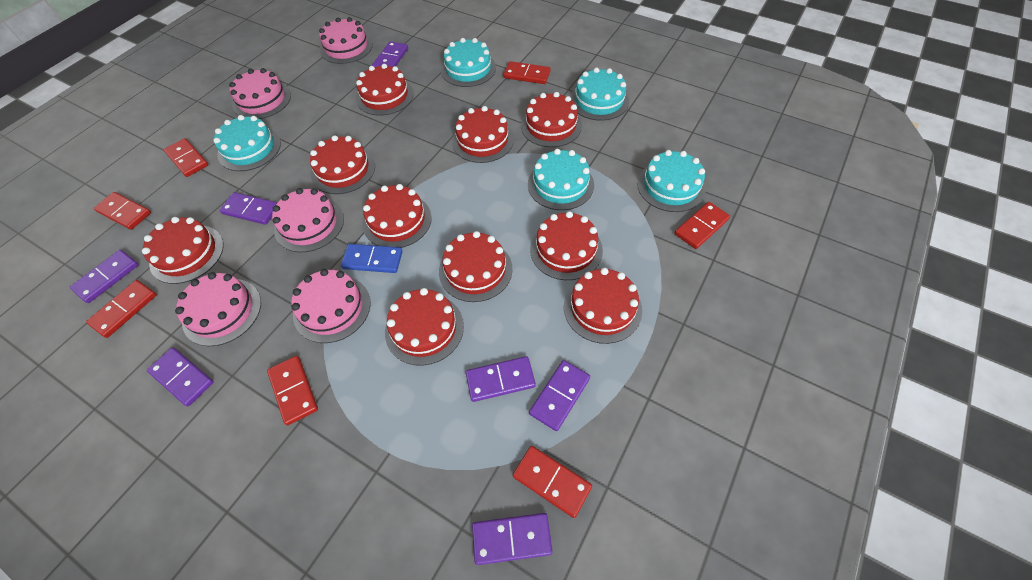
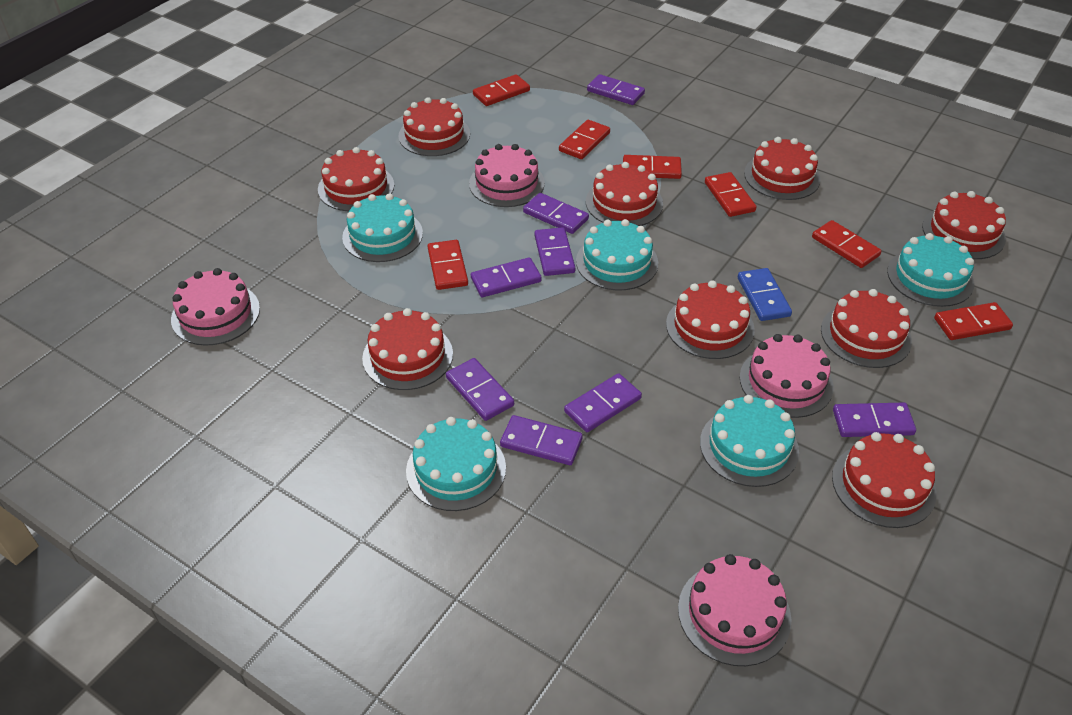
pink cake: [175,272,261,346] [229,68,291,119] [272,188,344,252] [291,269,371,343] [319,17,373,64] = 5 -> [171,268,260,346] [469,144,545,207] [678,554,792,666] [740,334,834,418] = 4
purple domino: [70,250,139,303] [147,348,214,406] [219,192,277,225] [372,41,408,67] [466,356,536,402] [472,513,552,565] [529,360,590,431] = 7 -> [446,358,514,421] [471,257,542,297] [500,415,583,465] [523,193,589,234] [534,227,575,276] [564,373,642,432] [587,74,645,105] [833,403,916,437] = 8
red cake: [142,217,224,284] [310,135,375,194] [356,64,414,116] [362,184,432,248] [385,288,464,366] [439,231,513,302] [452,106,514,163] [521,92,582,147] [530,211,603,280] [564,268,642,344] = 10 -> [318,147,394,211] [362,308,453,390] [398,97,470,156] [586,162,663,226] [666,280,755,359] [744,137,821,200] [821,289,912,368] [832,432,936,528] [922,191,1006,259] = 9

